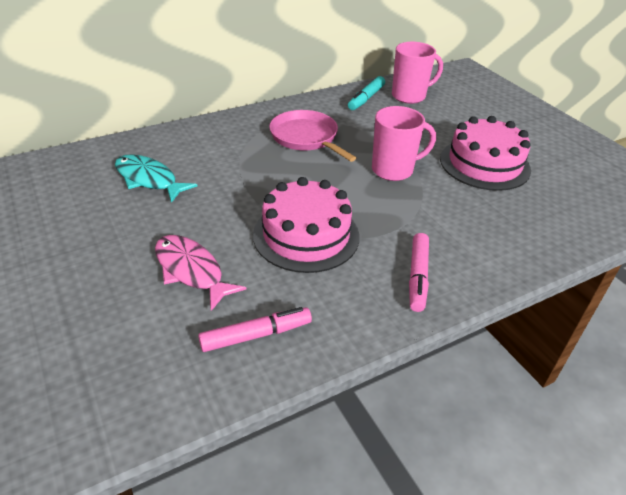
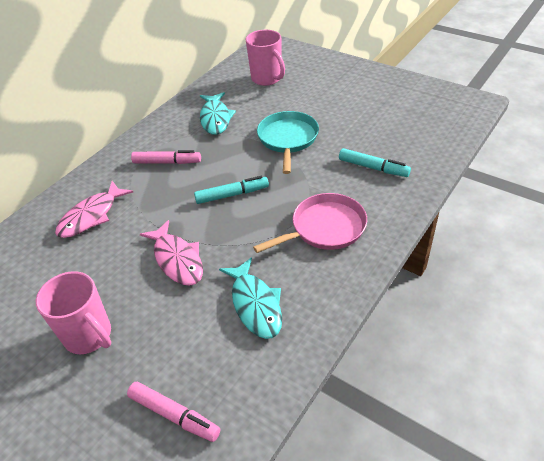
pink cake: [253,177,360,273] [440,116,531,191] = 2 -> none = 0
pink fish: [155,235,246,311] = 1 -> [55,181,133,238] [140,220,203,286] = 2
turquoise fish: [115,154,198,203] = 1 -> [200,92,236,135] [219,257,282,339] = 2
turquoise marker: [348,76,385,110] = 1 -> [194,176,269,204] [339,148,411,177] = 2
turquoise pan: none = 0 -> [257,111,319,174] = 1

